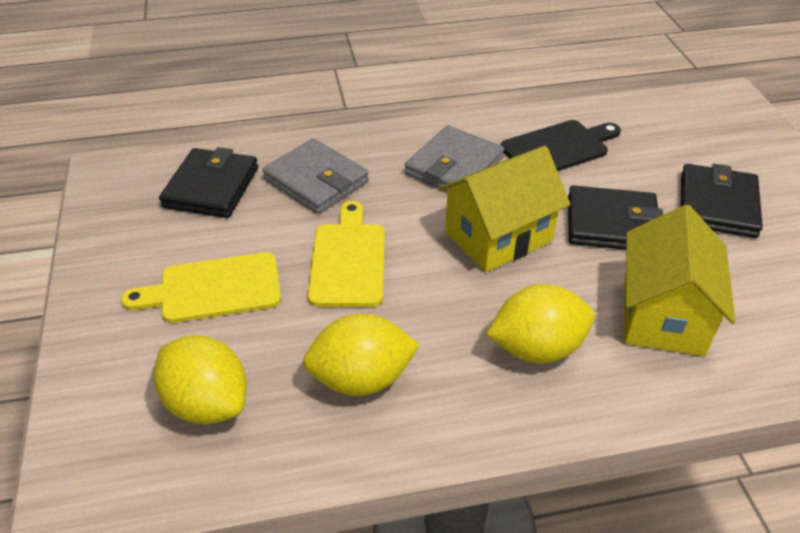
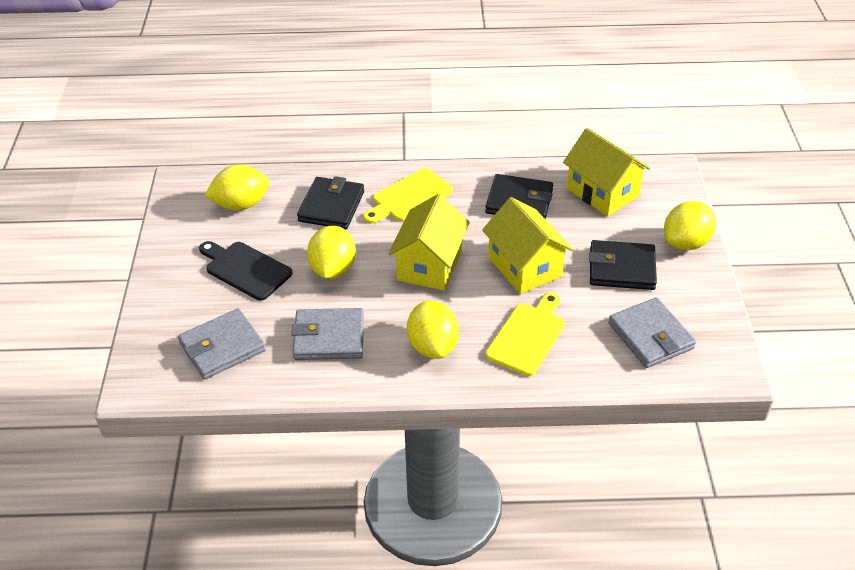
grey wallet: [262,138,369,214] [405,125,504,192] = 2 -> [178,308,266,379] [291,308,364,360] [608,297,696,368] = 3
yellow house: [438,146,570,272] [624,205,736,356] = 2 -> [388,194,470,291] [482,197,573,294] [563,128,650,216] = 3
yellow lemon: [153,335,247,424] [303,313,420,396] [486,284,595,364] = 3 -> [204,165,270,211] [307,226,356,279] [407,301,459,359] [664,201,716,250] = 4

